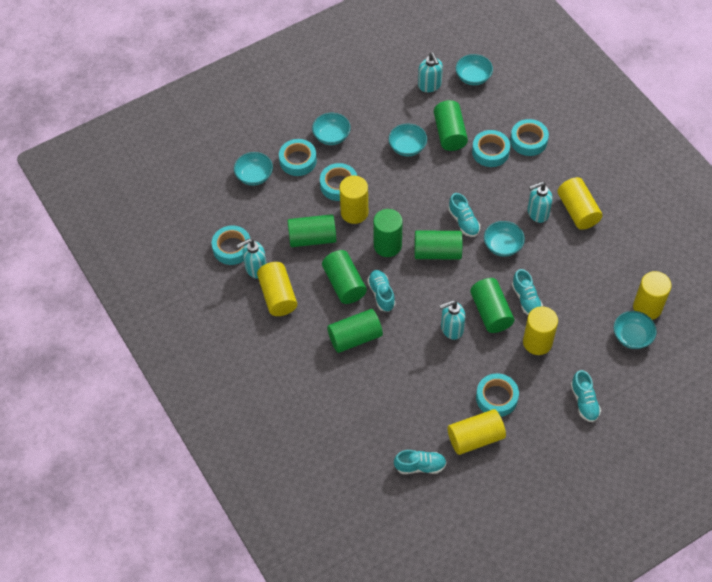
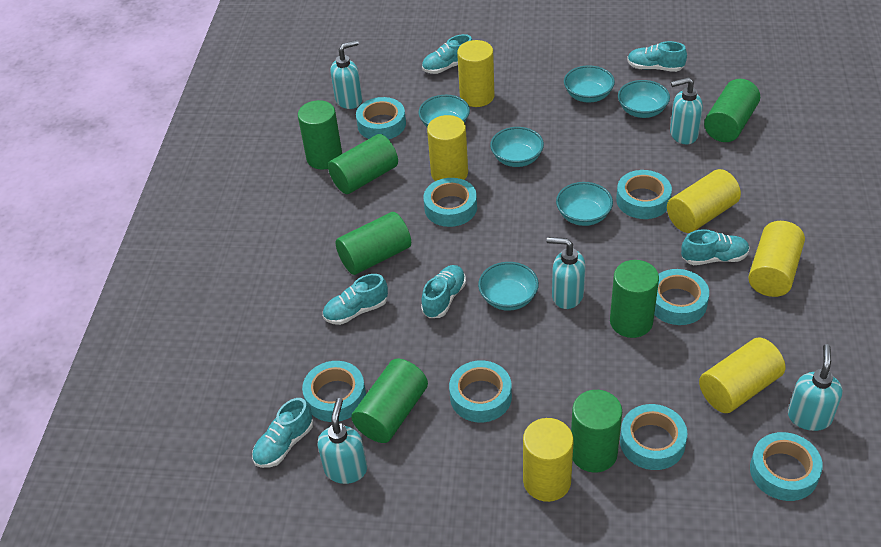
turquoise shoe: [367,270,396,312] [394,450,447,474] [448,193,480,237] [512,269,543,315] [571,370,601,422] = 5 -> [252,398,313,468] [323,274,388,325] [421,265,466,318] [422,34,472,74] [627,41,687,72] [681,229,750,265] = 6
turquoise soap dispenser: [237,239,267,279] [418,53,443,92] [439,300,465,340] [528,182,553,223] = 4 -> [318,398,367,484] [331,40,362,109] [547,237,585,309] [670,77,703,144] [788,344,843,431] = 5
turquoise tape: [212,226,250,265] [279,139,317,176] [320,163,357,201] [472,130,510,167] [476,373,519,417] [510,119,549,156] = 6 -> [302,361,366,422] [356,97,406,140] [423,178,477,227] [449,360,512,422] [616,170,672,219] [620,404,687,470] [654,269,709,325] [750,432,823,501] = 8

